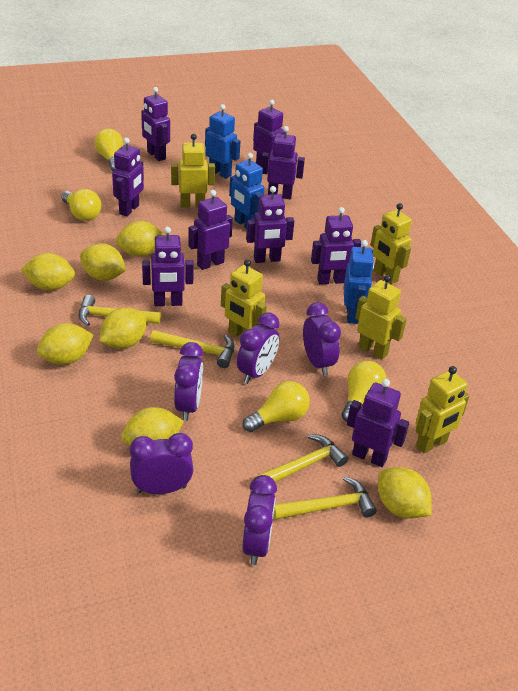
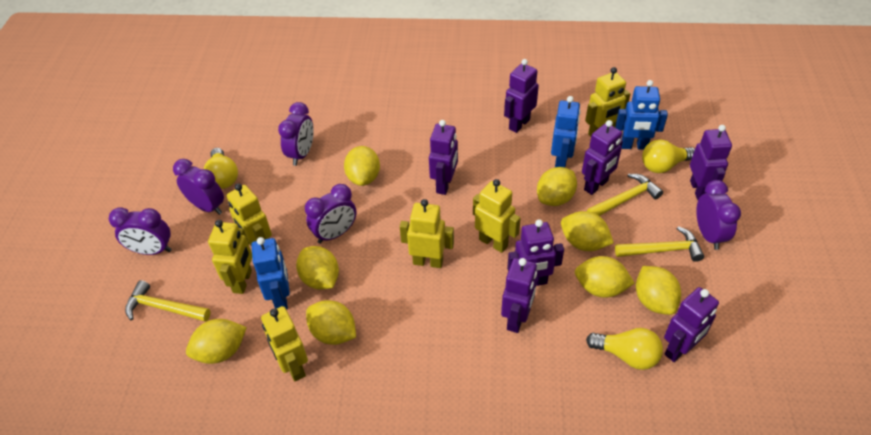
purple robot: [112,138,144,217] [141,87,170,161] [142,227,194,306] [188,190,233,270] [246,186,294,263] [253,100,285,166] [261,126,305,199] [311,207,361,284] [347,379,409,467] = 9 -> [429,120,458,195] [501,258,537,333] [504,59,539,133] [507,219,564,286] [582,120,623,195] [664,287,719,362] [690,125,732,200] = 7
yellow hammer: [79,295,161,326] [151,330,235,368] [254,434,348,483] [274,477,377,520] = 4 -> [125,280,211,322] [587,174,663,216] [615,226,704,262] = 3
yellow lemon: [21,253,75,291] [37,323,93,365] [80,243,126,281] [99,308,147,349] [115,221,165,257] [121,407,184,446] [378,467,432,519] = 7 -> [186,319,247,364] [296,246,339,290] [306,300,356,345] [344,146,380,186] [537,167,577,206] [561,211,614,251] [575,256,635,298] [636,266,681,315] = 8
yellow light bulb: [61,189,102,221] [94,129,123,171] [243,381,310,432] [341,361,387,422] = 4 -> [204,148,238,189] [586,328,663,370] [642,140,695,173] = 3
yellow robot: [171,134,215,208] [221,259,267,337] [355,275,407,360] [371,203,412,284] [416,366,469,453] = 5 -> [208,220,252,294] [227,183,272,245] [261,306,308,381] [400,199,454,268] [473,179,521,253] [585,67,631,137] = 6

